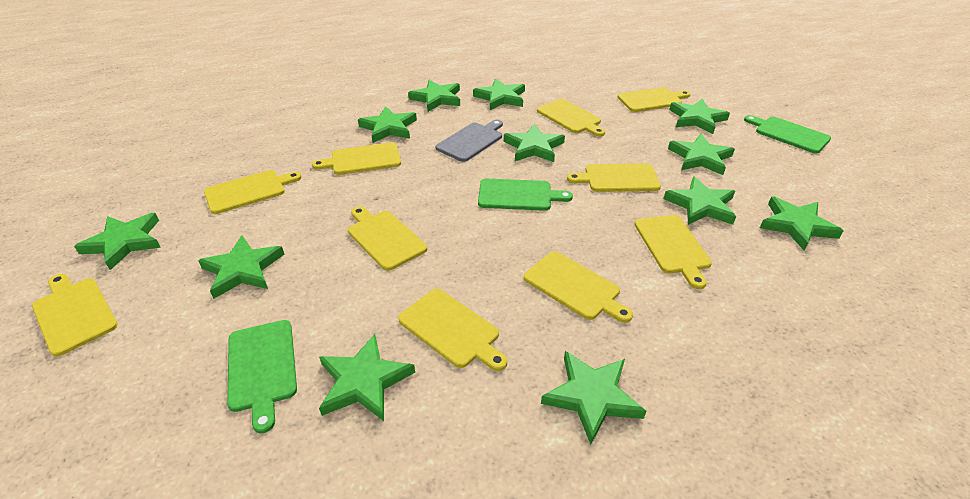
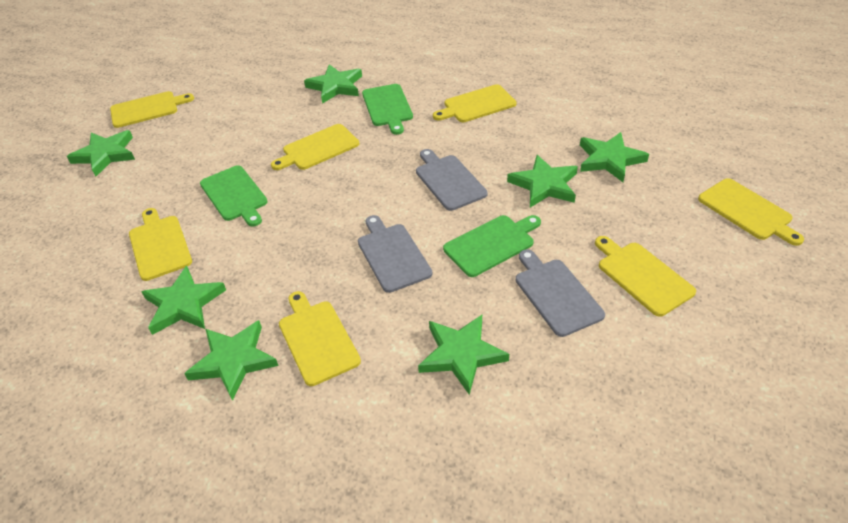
green star: [74,213,161,270] [198,235,285,299] [319,334,415,421] [358,106,417,143] [408,80,460,112] [473,78,525,110] [504,124,565,162] [541,351,646,445] [664,177,736,225] [668,134,735,175] [669,99,730,134] [760,196,843,251] = 12 -> [67,130,135,176] [141,266,226,335] [184,320,279,401] [304,64,362,104] [418,315,509,395] [507,155,578,208] [580,132,649,182] = 7
grey cutting board: [436,120,503,162] = 1 -> [358,215,432,293] [416,149,488,211] [516,249,605,337] = 3
yellow cutting board: [32,274,118,357] [204,170,302,214] [312,142,401,175] [348,206,427,271] [398,289,508,371] [524,251,633,323] [537,99,605,137] [567,163,661,192] [617,87,691,112] [634,215,712,289] = 10 -> [110,91,194,128] [129,208,192,281] [271,124,359,170] [279,291,361,386] [433,84,516,122] [595,236,696,317] [698,178,804,246] = 7

